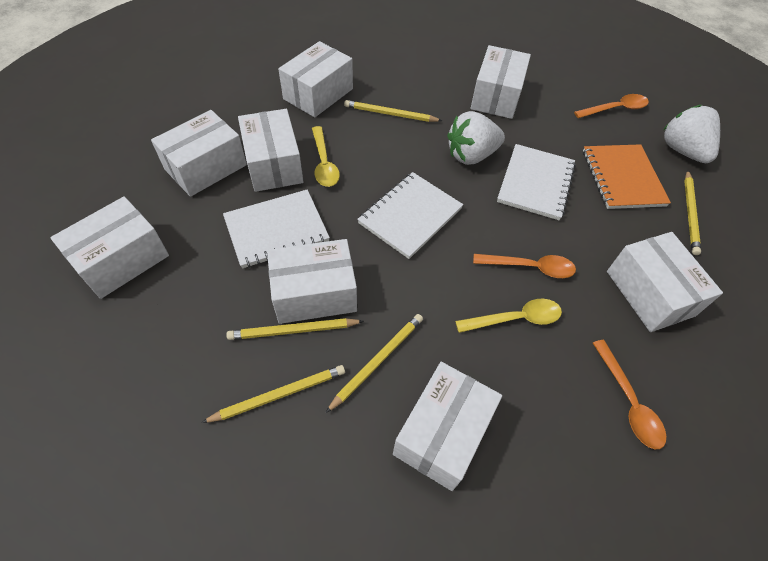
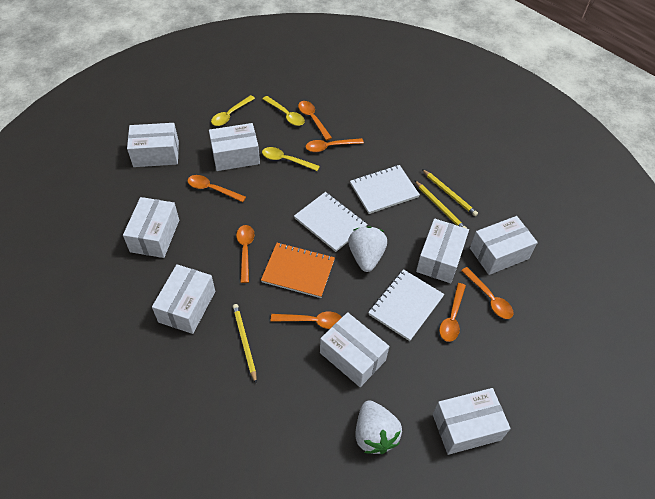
orange spoon: [473,254,576,278] [574,94,649,118] [593,340,666,449] = 3 -> [187,175,246,202] [236,225,255,283] [271,312,342,329] [298,101,332,140] [306,138,364,152] [439,283,466,342] [461,267,514,319] = 7
yellow pencil: [201,365,345,423] [226,318,364,340] [326,314,423,413] [344,100,442,122] [684,170,701,255] = 5 -> [233,304,257,383] [414,180,467,228] [422,169,478,216] = 3
yellow spoon: [312,126,340,187] [455,299,562,333] = 2 -> [211,95,255,126] [262,147,320,171] [263,96,305,126] = 3

